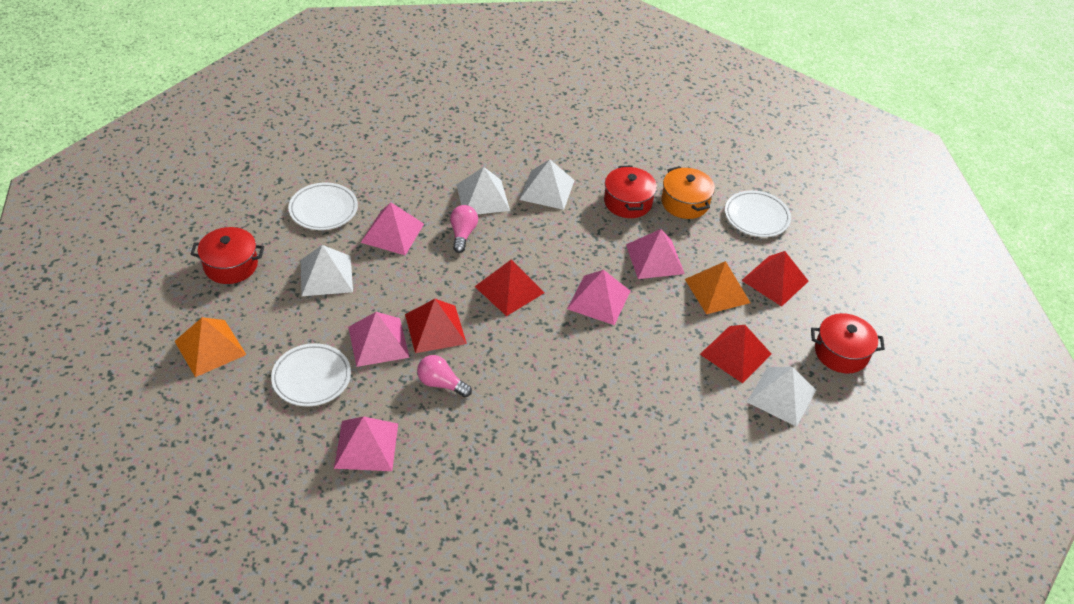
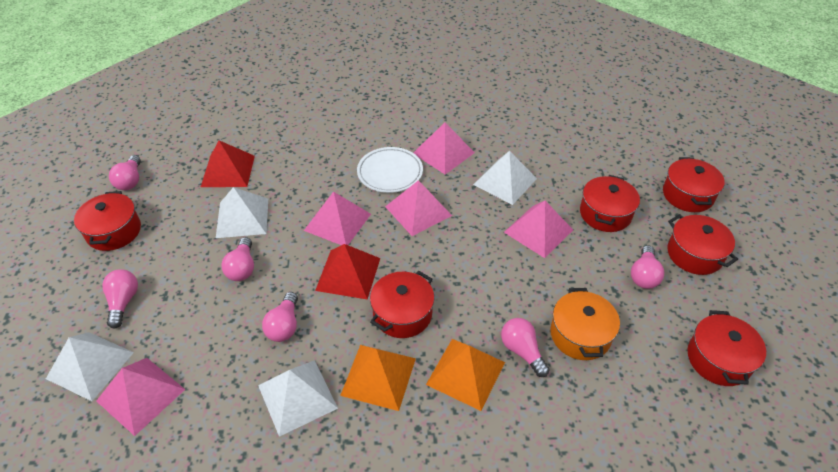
pink light bulb: [417,355,472,397] [450,205,478,253] = 2 -> [102,269,138,329] [109,155,141,190] [221,237,254,281] [262,292,298,342] [501,318,550,377] [631,245,664,289] = 6
red pot: [190,227,264,284] [604,166,657,218] [811,313,885,374] = 3 -> [74,191,141,251] [370,271,434,338] [580,175,640,232] [663,157,725,212] [667,214,738,275] [687,310,766,386] = 6
red pyramid: [405,299,467,353] [474,259,544,316] [700,325,771,383] [741,251,809,307] = 4 -> [201,140,255,187] [315,244,380,299] = 2
white plate: [271,343,351,406] [288,183,358,230] [725,190,791,237] = 3 -> [357,147,423,193] = 1

